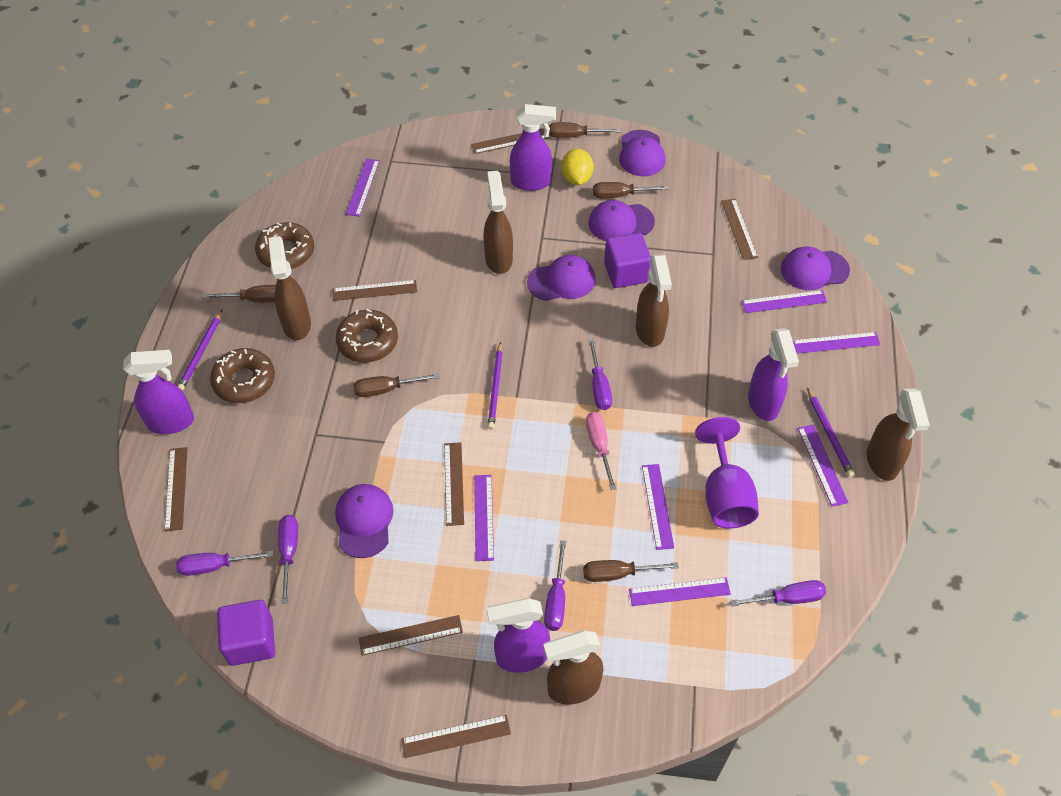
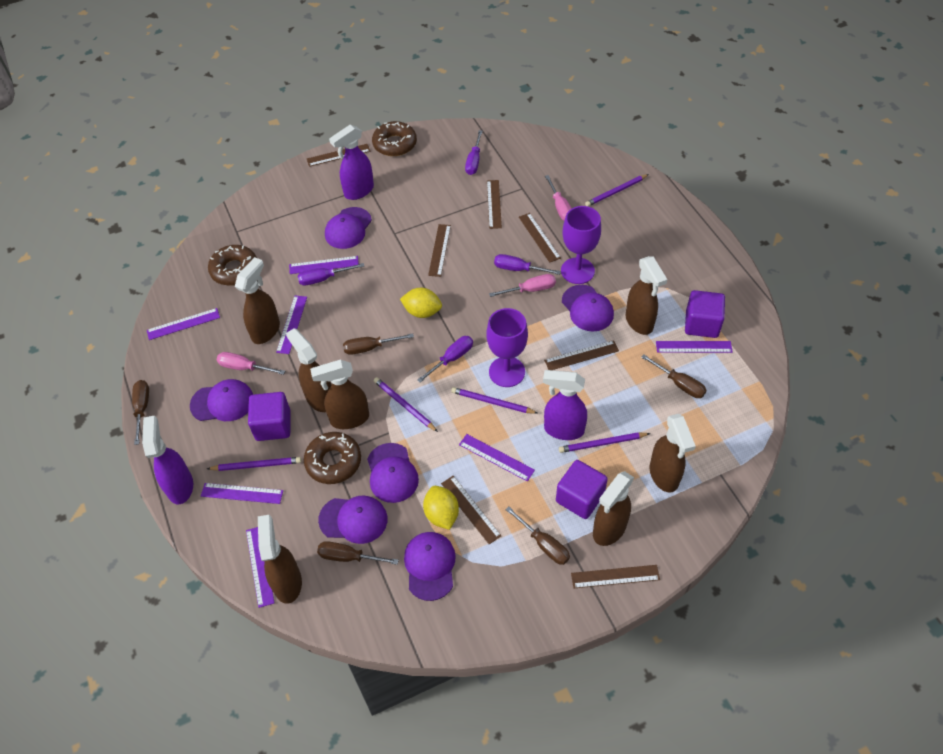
brown spray bottle: [268,236,311,340] [484,171,513,274] [543,630,603,705] [636,254,672,347] [867,388,930,481] = 5 -> [235,257,280,344] [258,515,302,604] [286,328,331,412] [310,360,369,429] [593,471,634,546] [626,256,667,335] [650,414,696,493] = 7
pink screwdriver: [586,412,616,490] = 1 -> [217,352,285,375] [489,274,556,297] [545,175,572,220] = 3
purple cap: [335,484,393,558] [527,255,596,301] [588,200,655,241] [619,130,665,176] [781,247,850,290] = 5 -> [190,379,253,421] [318,496,387,544] [325,207,372,249] [367,443,419,503] [404,532,456,601] [562,285,614,332] = 6
purple cube: [217,600,275,666] [604,233,651,288] = 2 -> [248,392,291,441] [556,460,608,519] [685,290,725,338] = 3
purple goblet: [695,417,759,529] = 1 -> [487,308,528,387] [561,206,601,284] = 2
purple pencil: [177,310,222,391] [487,342,503,429] [807,387,855,477] = 3 -> [207,457,301,471] [374,377,438,432] [451,387,537,414] [559,432,650,453] [585,174,649,207] = 5
purple screwdriver: [176,551,273,576] [278,515,298,604] [544,540,566,631] [588,338,612,410] [730,580,826,607] = 5 -> [298,263,364,286] [417,336,473,383] [465,130,483,175] [494,254,561,275] = 4
purple spray bottle: [123,350,194,434] [487,598,550,673] [510,104,556,191] [748,328,799,421] = 4 -> [142,416,193,504] [329,125,374,200] [543,370,587,440] = 3
yellow lemon: [561,149,594,185] = 1 -> [400,288,442,318] [423,486,459,530] = 2

